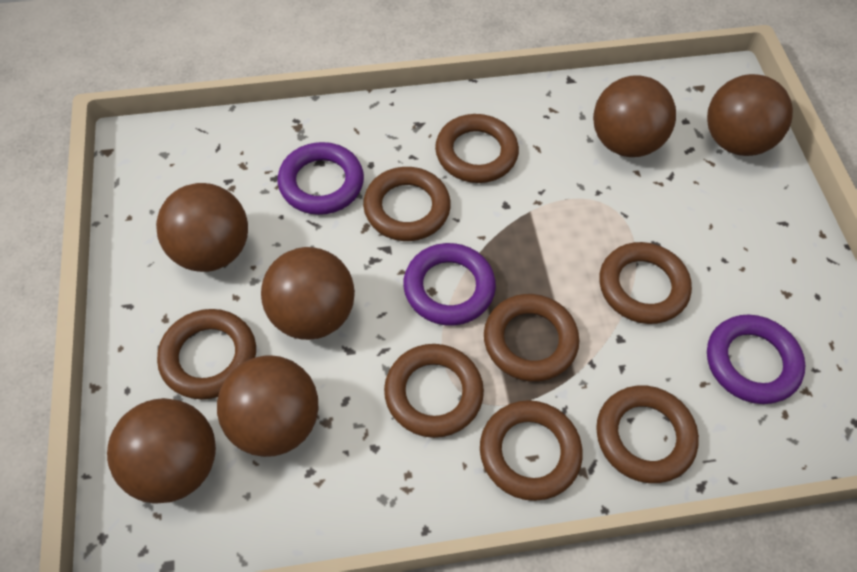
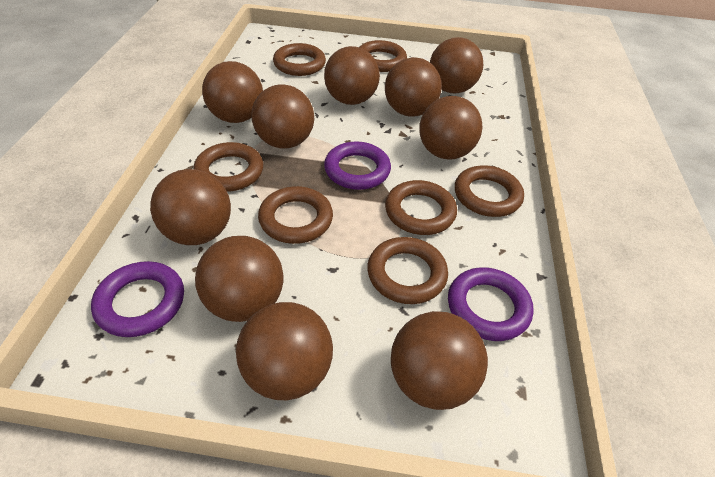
brown ball: [107,398,216,504] [156,183,248,272] [217,355,318,457] [261,247,355,340] [593,75,676,157] [707,74,793,156] = 6 -> [150,169,231,245] [195,236,284,322] [202,61,263,123] [236,302,333,400] [251,84,314,149] [324,46,380,105] [385,57,442,117] [391,311,488,410] [419,96,482,160] [430,37,483,93] = 10
brown ring: [157,309,256,400] [363,167,451,241] [384,344,484,438] [435,114,519,183] [480,400,583,501] [484,294,579,382] [596,385,699,483] [599,242,692,324] = 8 -> [193,142,263,192] [258,186,333,244] [273,43,326,76] [359,40,407,72] [367,237,448,304] [385,180,457,235] [455,165,524,217] = 7

